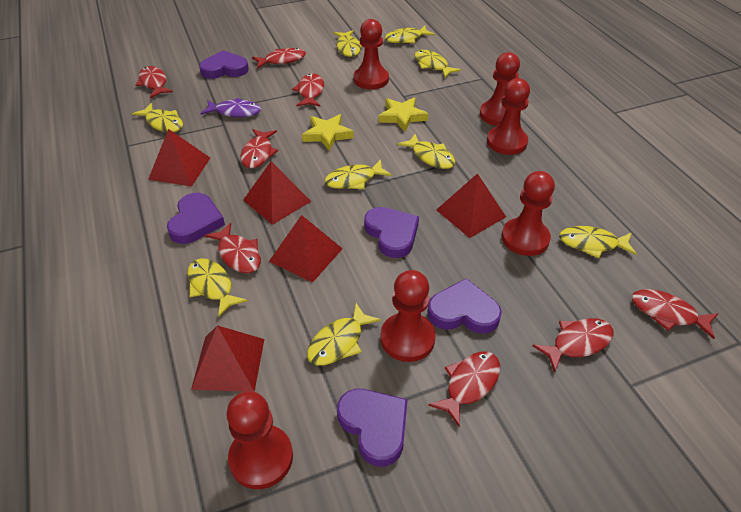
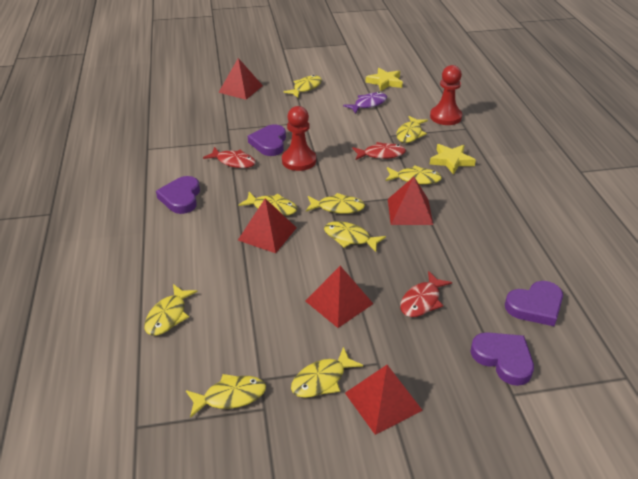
purple heart: [167,193,225,244] [199,50,249,79] [337,389,408,467] [364,207,419,258] [427,278,502,334] = 5 -> [156,176,200,214] [248,124,286,156] [471,332,534,386] [505,281,563,326] = 4
red fish: [136,66,173,98] [205,223,261,273] [240,129,278,169] [252,48,306,69] [292,73,324,107] [428,352,500,428] [532,318,614,372] [632,289,719,339] = 8 -> [203,147,256,168] [352,142,406,160] [400,271,452,317] = 3
red pawn: [226,391,293,489] [353,19,389,90] [380,270,436,362] [480,52,520,126] [487,78,530,155] [502,171,555,256] = 6 -> [282,106,316,171] [430,65,462,125] = 2

